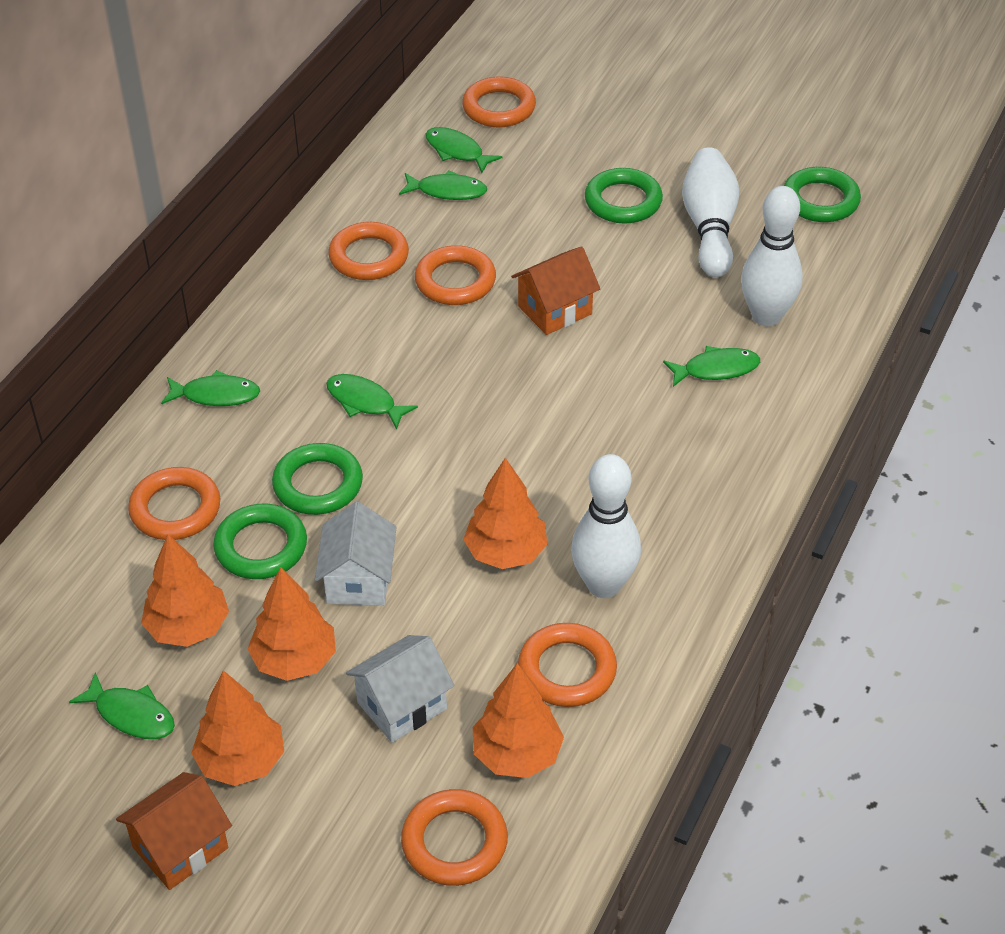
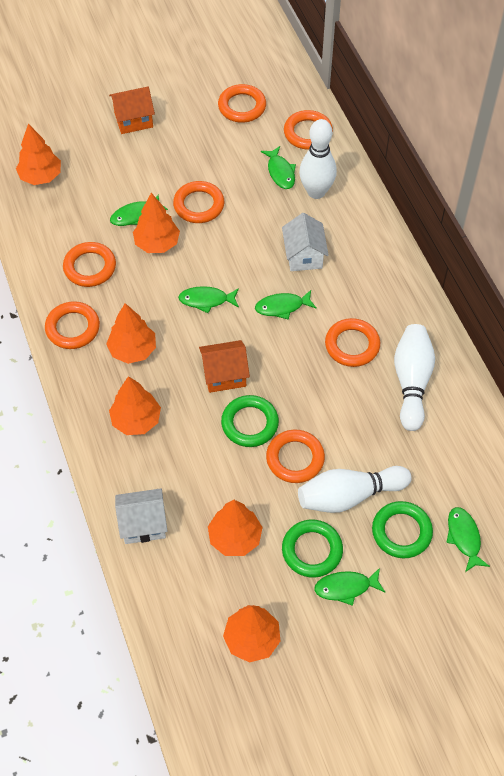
green ring: [213,504,307,579] [272,443,363,515] [585,168,663,224] [784,167,861,222] = 4 -> [221,395,279,447] [282,519,343,578] [372,501,433,558] = 3
orange ring: [128,467,220,540] [328,222,409,280] [401,789,508,886] [415,245,496,305] [462,76,536,127] [518,623,617,707] = 6 -> [45,301,100,349] [63,242,116,287] [173,181,224,223] [218,84,266,123] [266,429,325,483] [284,110,333,150] [325,318,380,367] = 7
orange tree: [141,534,229,647] [191,670,284,786] [247,567,336,681] [463,458,548,569] [473,663,564,778] = 5 -> [16,124,61,185] [106,303,156,364] [109,376,161,435] [133,193,180,253] [208,500,263,556] [223,605,281,663] = 6

